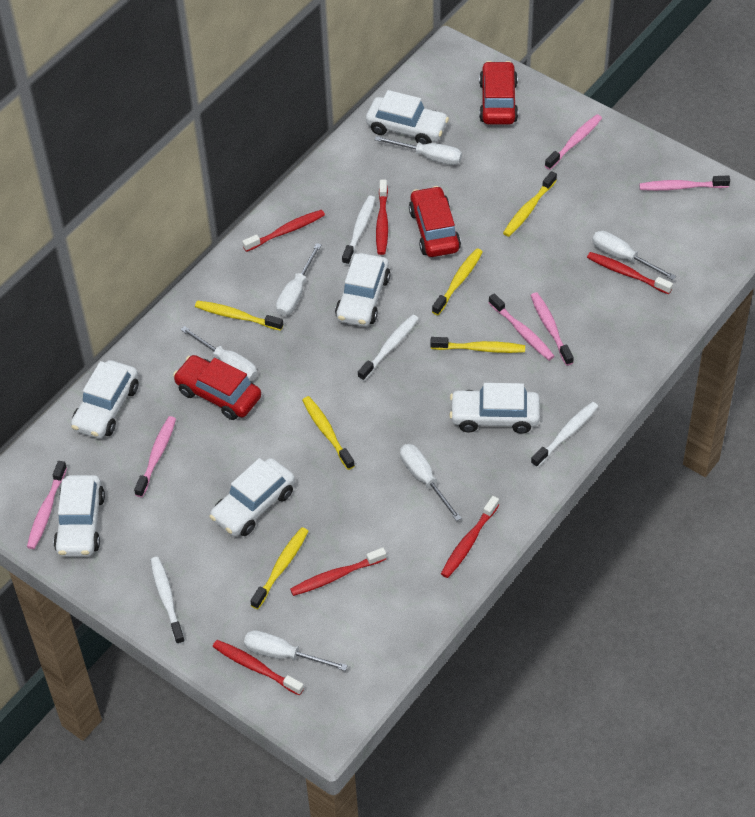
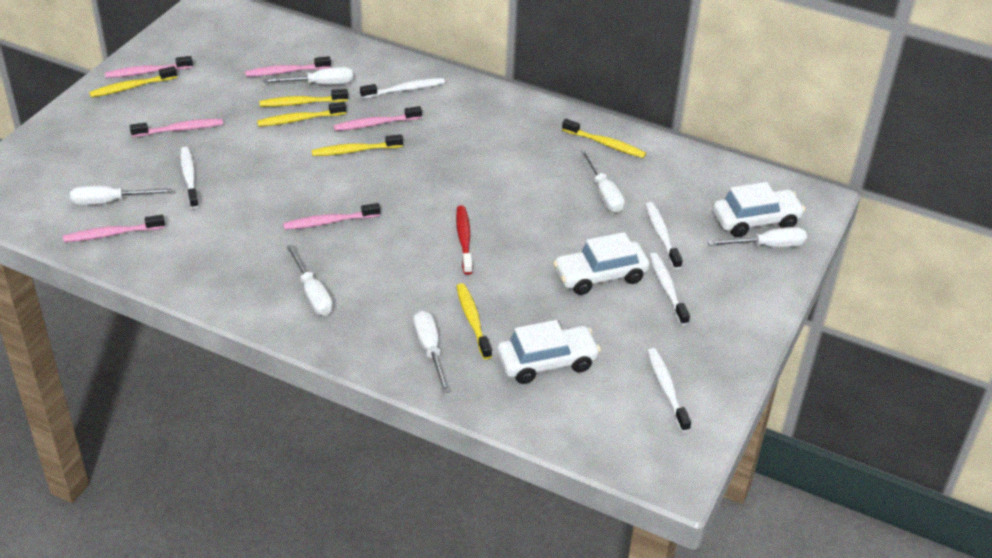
red car: [173,355,261,420] [409,186,461,257] [479,61,518,125] = 3 -> none = 0
red toothbrush: [213,640,304,695] [242,210,325,252] [290,548,387,596] [376,180,388,255] [441,496,499,578] [587,252,673,294] = 6 -> [456,206,473,275] = 1
white car: [53,475,105,557] [71,360,139,438] [209,458,295,536] [335,253,390,326] [366,90,449,144] [449,383,540,434] = 6 -> [497,320,601,384] [553,232,650,295] [713,182,806,237] = 3
white toothbrush: [150,557,185,645] [342,195,375,265] [358,315,419,381] [531,402,598,468] = 4 -> [180,147,199,209] [360,78,445,99] [645,202,682,269] [647,348,691,432] [649,253,690,326] = 5

